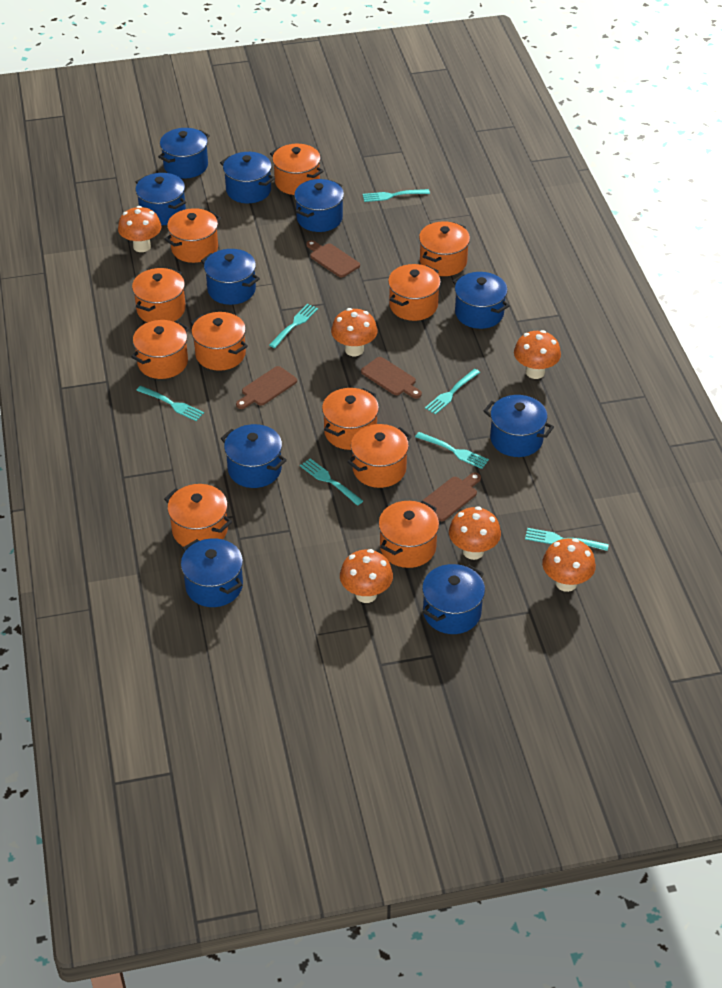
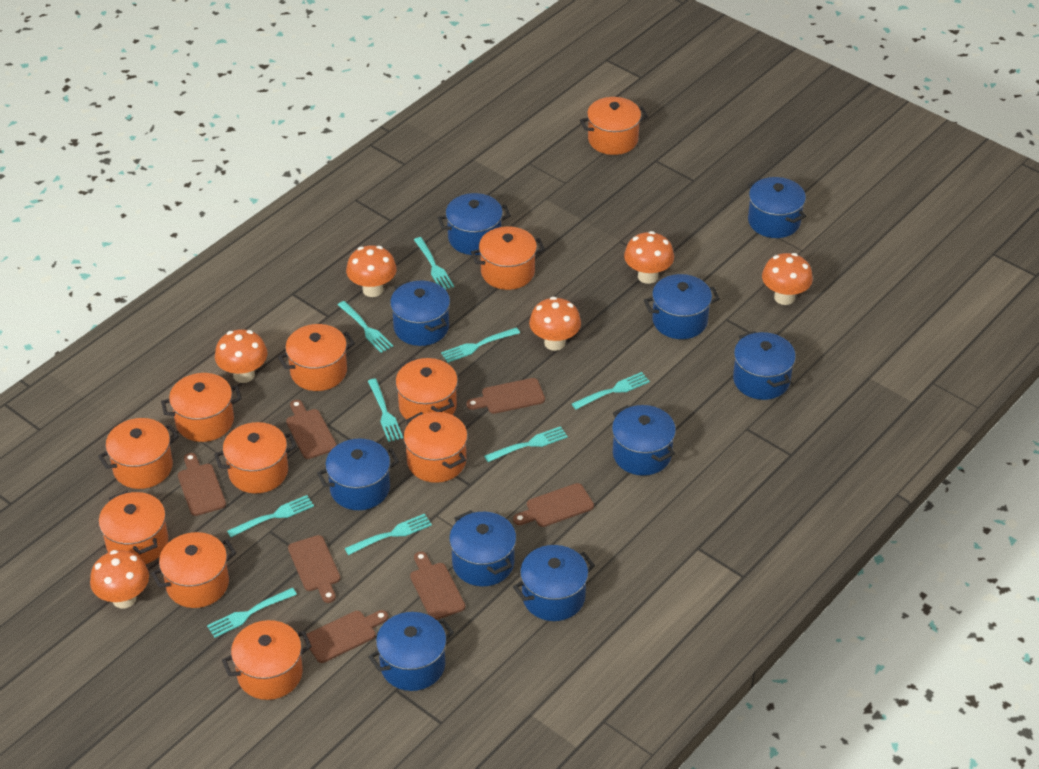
brown cutting board: [236,366,297,409] [306,240,360,278] [361,357,422,399] [422,473,481,521] = 4 -> [178,453,226,516] [286,400,337,459] [288,535,340,603] [304,610,388,663] [410,551,465,620] [466,378,545,414] [513,483,594,527] = 7
turquoise fork: [136,386,204,421] [269,304,318,348] [300,458,363,506] [363,189,430,202] [415,432,489,469] [425,369,480,415] [525,528,609,551] = 7 -> [207,588,297,638] [227,495,314,537] [338,301,393,353] [345,514,432,555] [368,379,403,442] [414,237,454,290] [441,327,520,363] [484,426,568,462] [572,372,650,410] = 9

